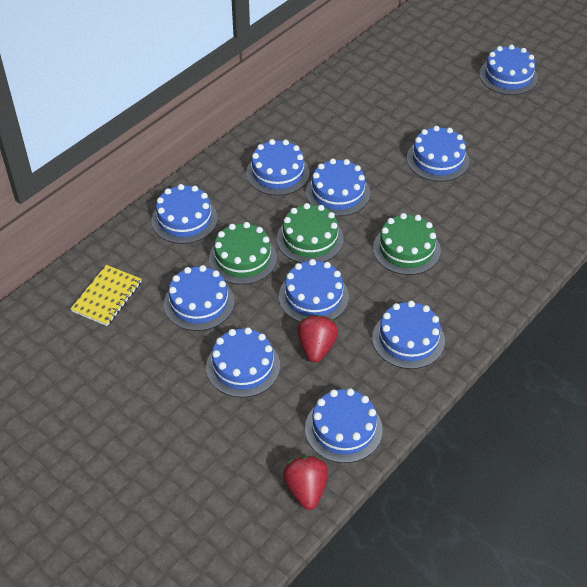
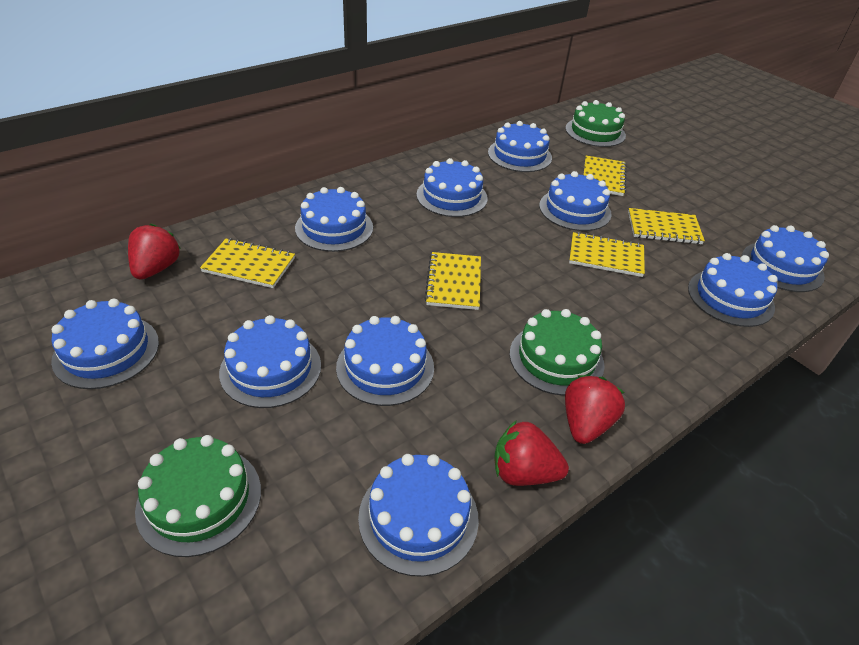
red strawberry: [283,456,328,510] [297,315,338,363] = 2 -> [128,224,181,280] [494,420,569,486] [565,375,625,444] = 3
yellow notebook: [70,265,142,326] = 1 -> [200,238,295,288] [424,252,481,310] [569,232,645,277] [584,156,626,196] [628,208,705,244] = 5

